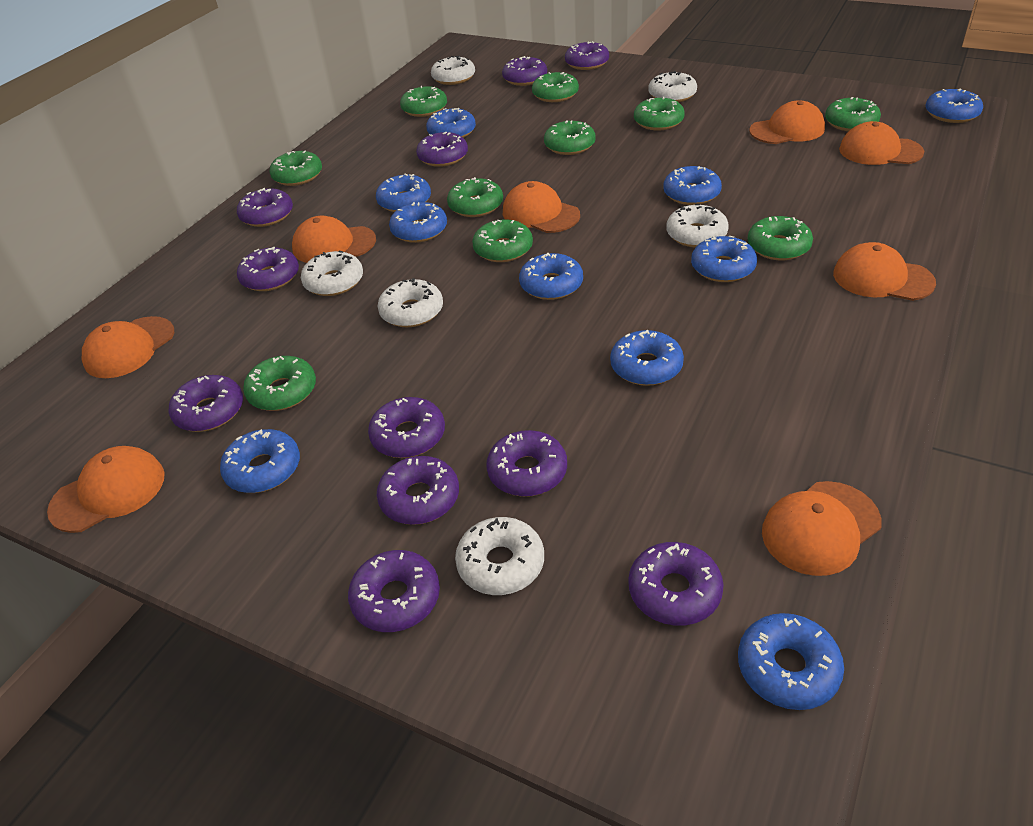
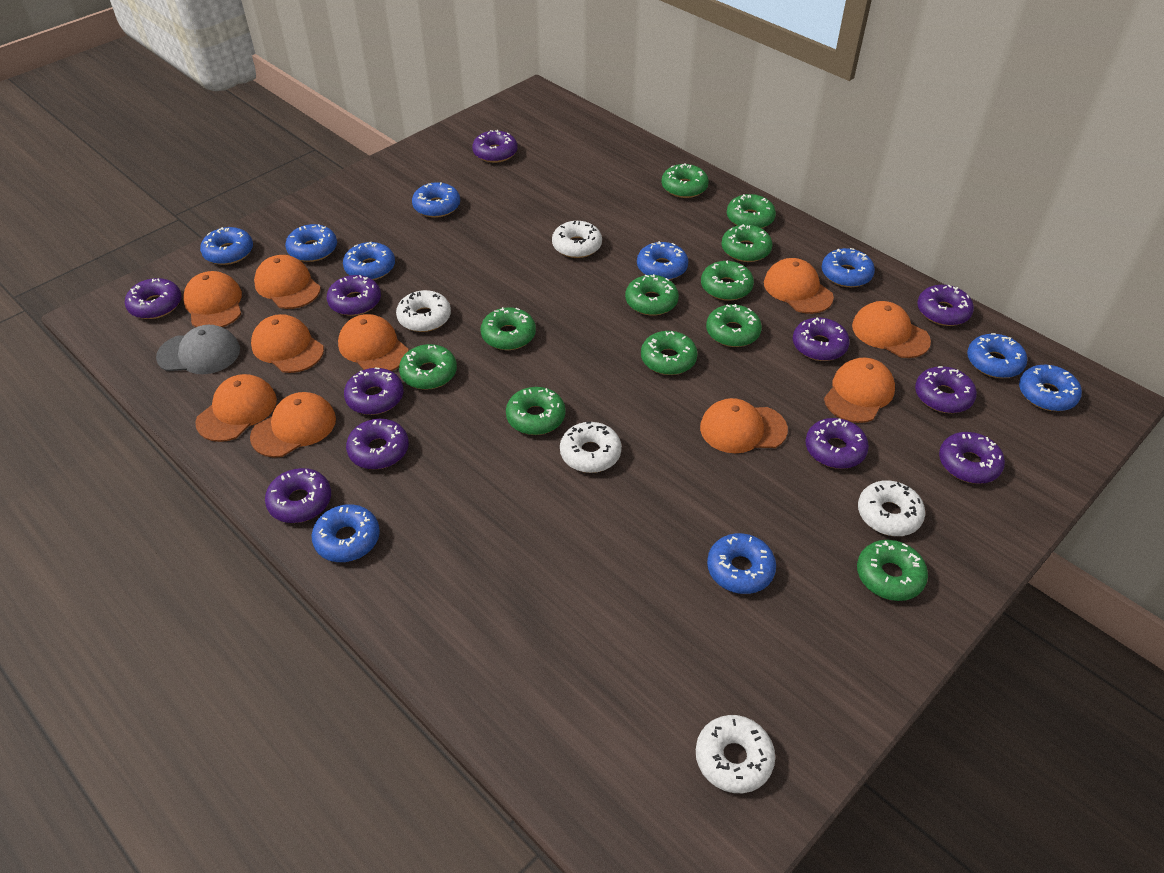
green donut: [243,356,316,411] [269,151,322,186] [400,86,447,117] [447,177,503,217] [472,220,533,262] [532,72,579,102] [544,120,596,155] [634,97,685,130] [747,216,813,260] [825,97,881,131] = 10 -> [399,344,457,390] [480,307,536,350] [506,387,566,435] [625,274,679,316] [641,331,698,375] [661,163,709,198] [701,261,754,301] [706,304,762,347] [721,224,772,262] [727,194,776,229] [857,540,928,601] = 11
grey cap: none = 0 -> [156,325,240,374] = 1
orange cap: [47,446,165,533] [82,316,174,378] [292,216,376,263] [503,181,580,233] [749,100,825,144] [762,481,881,576] [833,242,936,301] [839,121,925,165] = 8 -> [183,271,242,327] [195,374,277,442] [250,392,336,458] [251,314,324,373] [254,255,321,309] [338,314,409,371] [700,398,788,453] [764,258,834,314] [824,358,895,423] [852,301,931,358] = 10
white donut: [301,251,363,296] [378,278,443,327] [431,56,475,85] [455,517,544,595] [649,71,697,102] [666,204,729,247] = 6 -> [396,290,451,332] [552,221,602,258] [560,422,622,473] [696,715,775,793] [858,480,925,536] = 5

